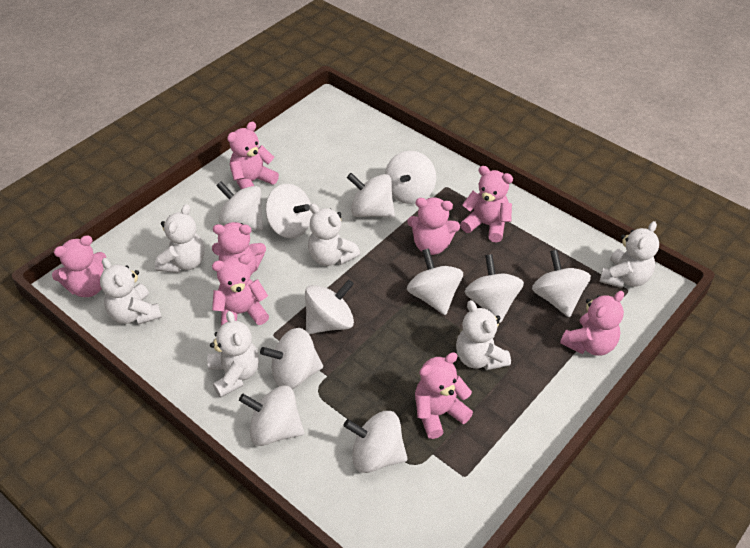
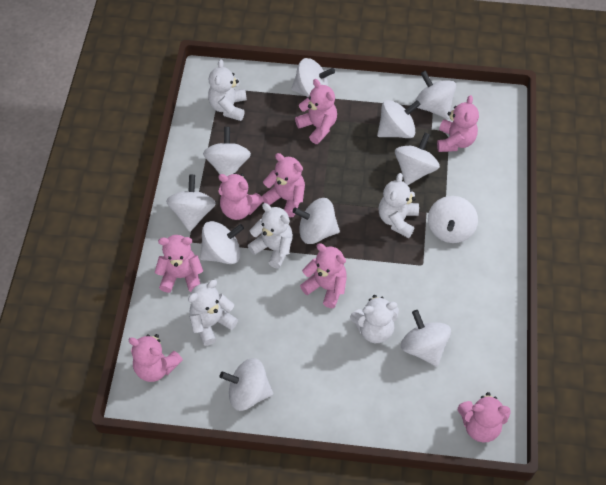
white teddy bear: [100,258,162,325] [155,204,205,273] [207,311,259,398] [308,203,360,266] [456,300,511,370] [600,221,659,288] = 6 -> [188,280,238,346] [208,59,247,121] [248,203,293,268] [350,295,399,343] [378,173,419,238] = 5

